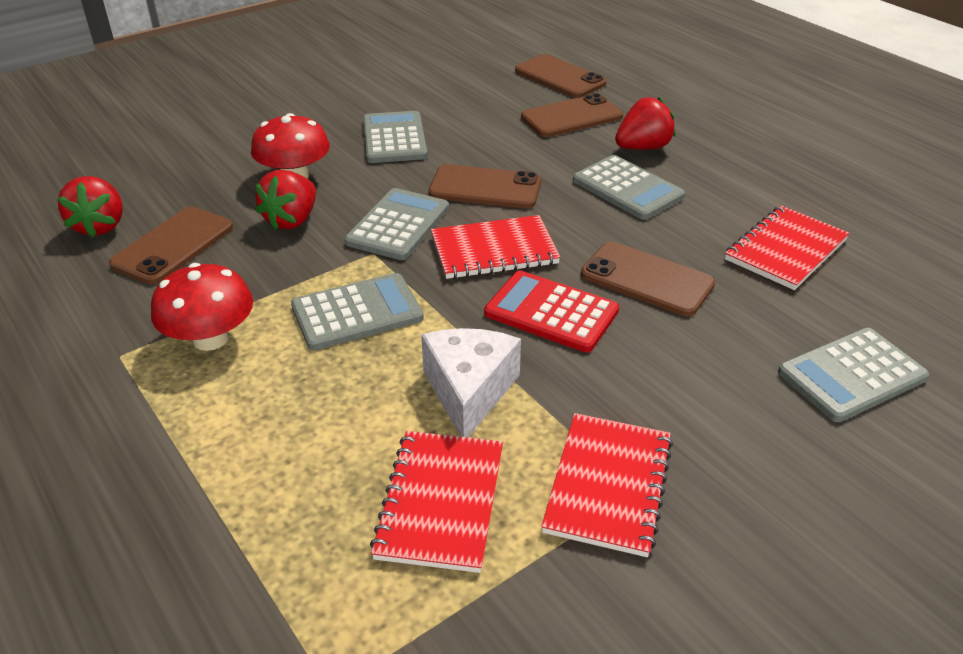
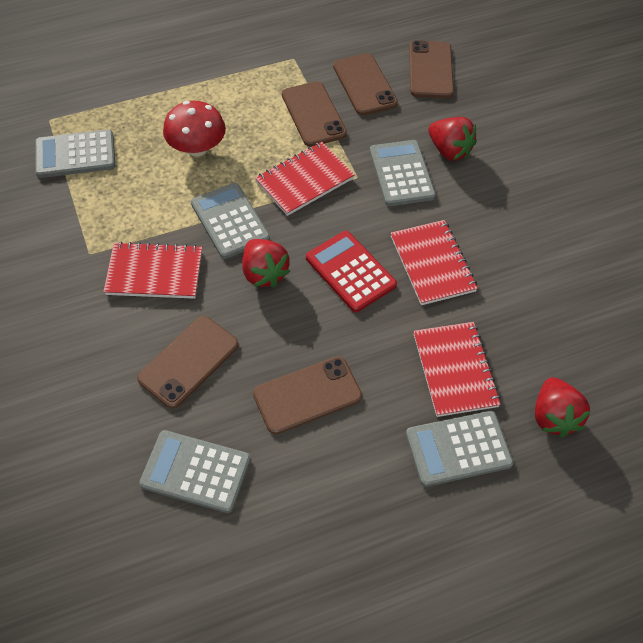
red mushroom: [151,263,253,351] [251,113,330,179] = 2 -> [163,101,226,156] = 1
white cheese: [421,328,521,437] = 1 -> none = 0

